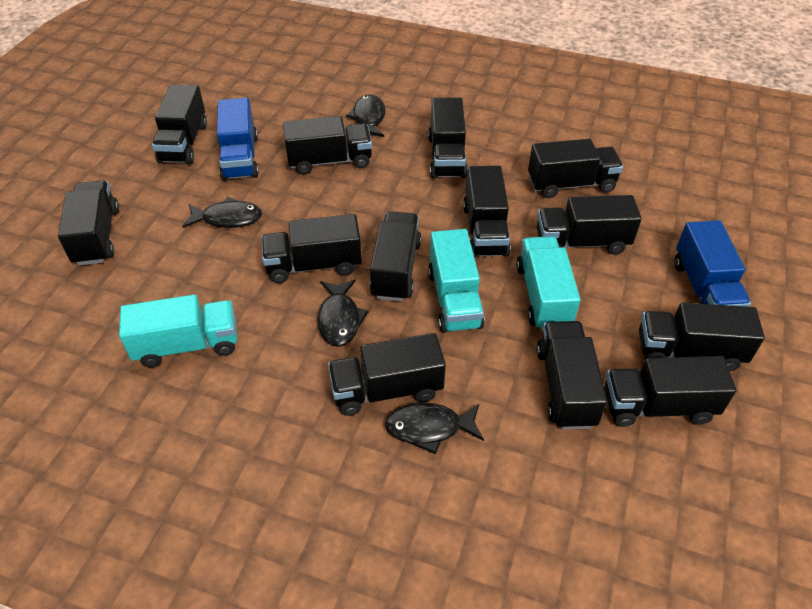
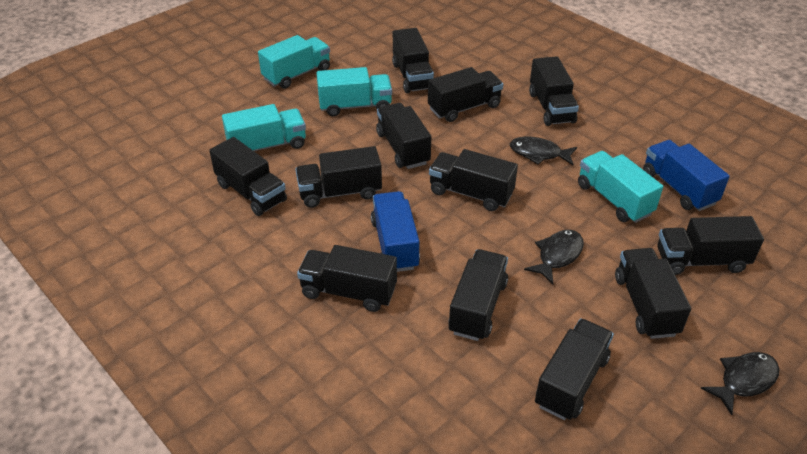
black fish: [182,197,262,228] [317,279,369,347] [346,94,386,137] [385,403,484,454] = 4 -> [510,137,577,165] [524,230,584,284] [701,352,779,415] = 3
black truck: [58,180,119,266] [152,85,207,164] [261,214,362,283] [283,116,372,175] [328,333,446,416] [370,211,422,301] [428,98,468,178] [463,166,511,257] [528,139,623,198] [537,195,642,255] [537,321,607,430] [604,356,736,427] [639,302,765,371] = 13 -> [209,137,287,216] [295,146,382,208] [297,245,397,312] [376,103,431,169] [392,28,434,93] [428,67,503,122] [429,149,518,211] [448,249,508,341] [529,56,579,126] [535,318,614,420] [615,248,691,339] [657,216,764,275] = 12
turquoise truck: [119,294,237,368] [428,229,485,333] [516,236,580,330] = 3 -> [222,104,306,151] [258,35,330,89] [316,67,392,117] [578,151,663,223] = 4

